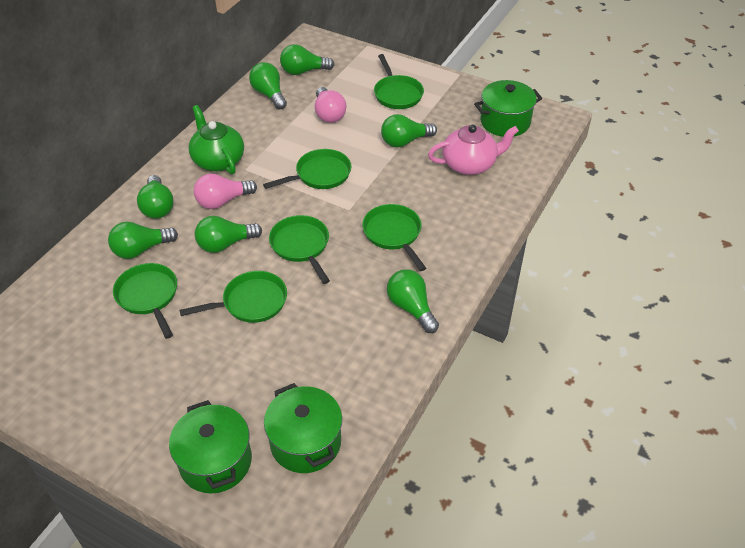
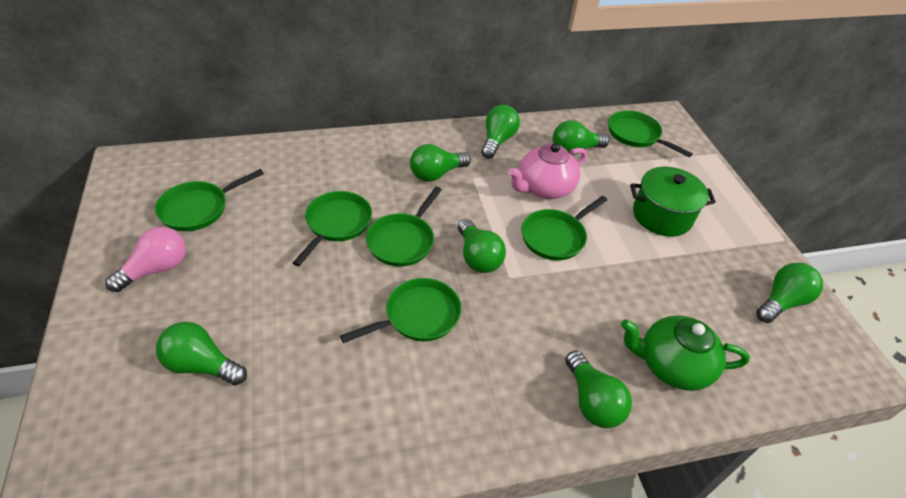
green pot: [169,400,252,493] [264,383,342,473] [474,80,542,137] = 3 -> [630,167,716,237] = 1
pink light bulb: [194,174,257,209] [315,87,346,123] = 2 -> [105,227,186,292] = 1

